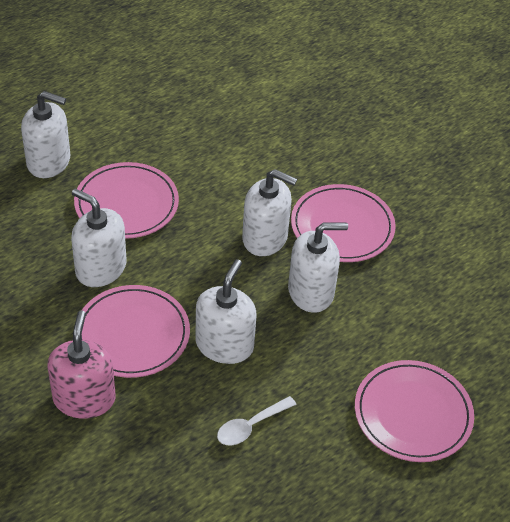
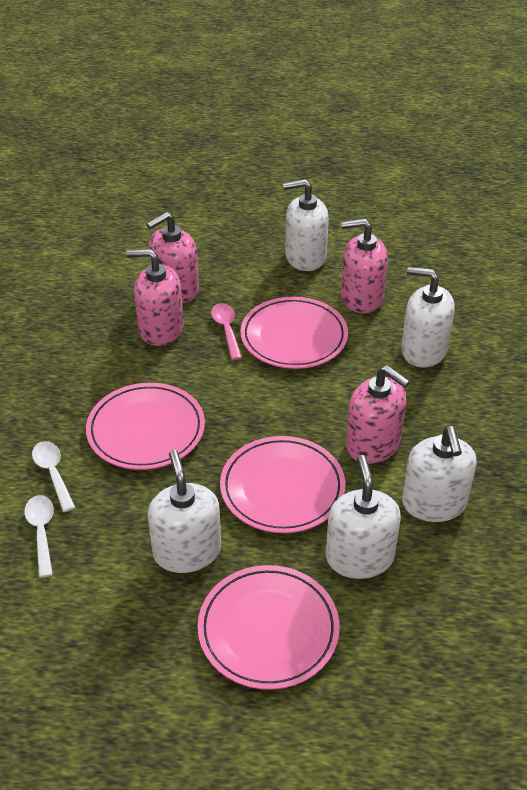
pink soap dispenser: [48,310,116,419] = 1 -> [126,249,184,346] [146,212,199,303] [341,219,388,313] [346,365,410,464] = 4
pink spoon: none = 0 -> [211,303,242,360] = 1
white spoon: [217,396,296,445] = 1 -> [24,495,54,578] [32,441,75,512] = 2

